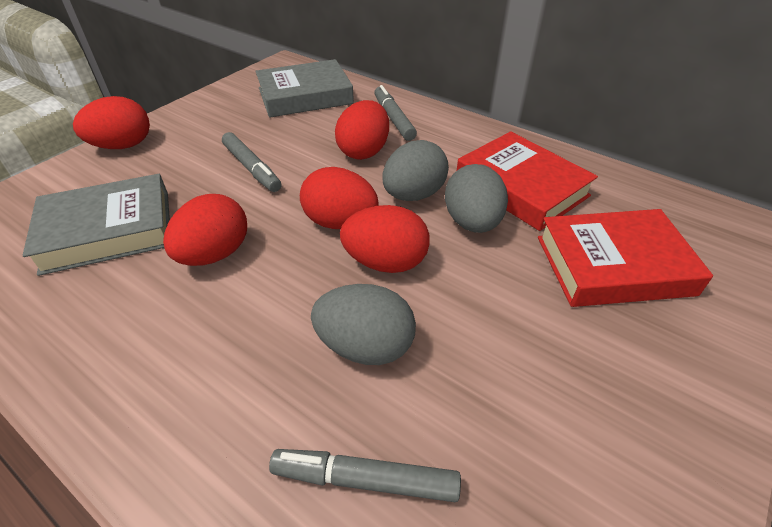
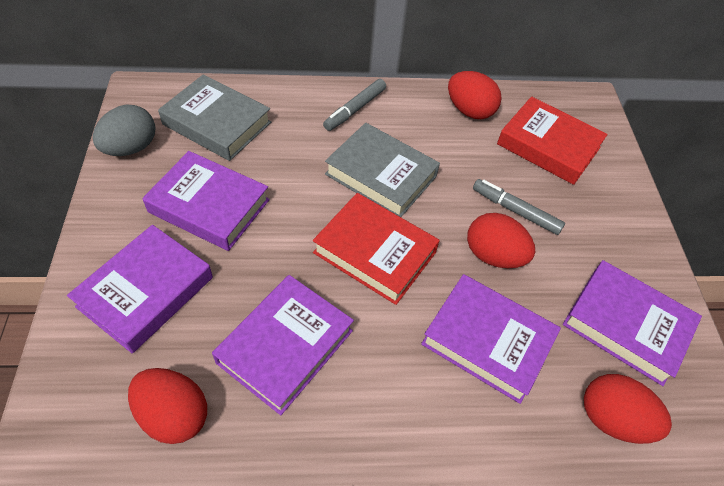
grey egg: [311,284,416,365] [382,140,449,201] [445,164,508,233] = 3 -> [93,104,156,156] = 1
grey marker: [222,132,281,192] [269,449,461,502] [374,85,417,141] = 3 -> [323,79,386,131] [473,179,565,235] = 2
purple book: none = 0 -> [67,225,213,353] [142,151,270,251] [212,275,354,415] [421,274,561,404] [563,260,702,386] = 5
red egg: [73,96,150,149] [163,194,247,266] [300,167,379,229] [335,100,389,160] [340,205,430,273] = 5 -> [128,368,207,444] [448,71,502,119] [467,213,535,268] [584,374,672,444] = 4

